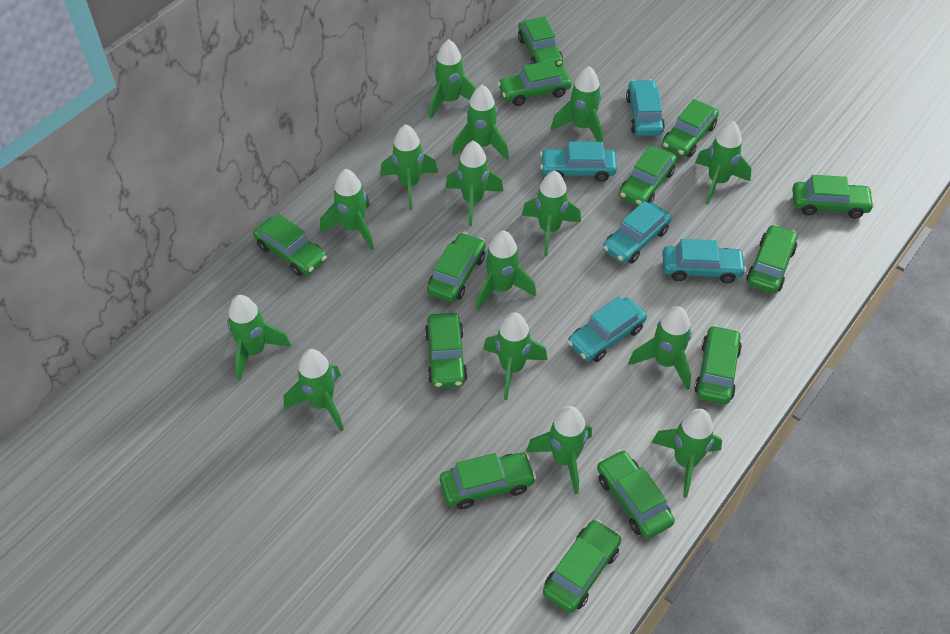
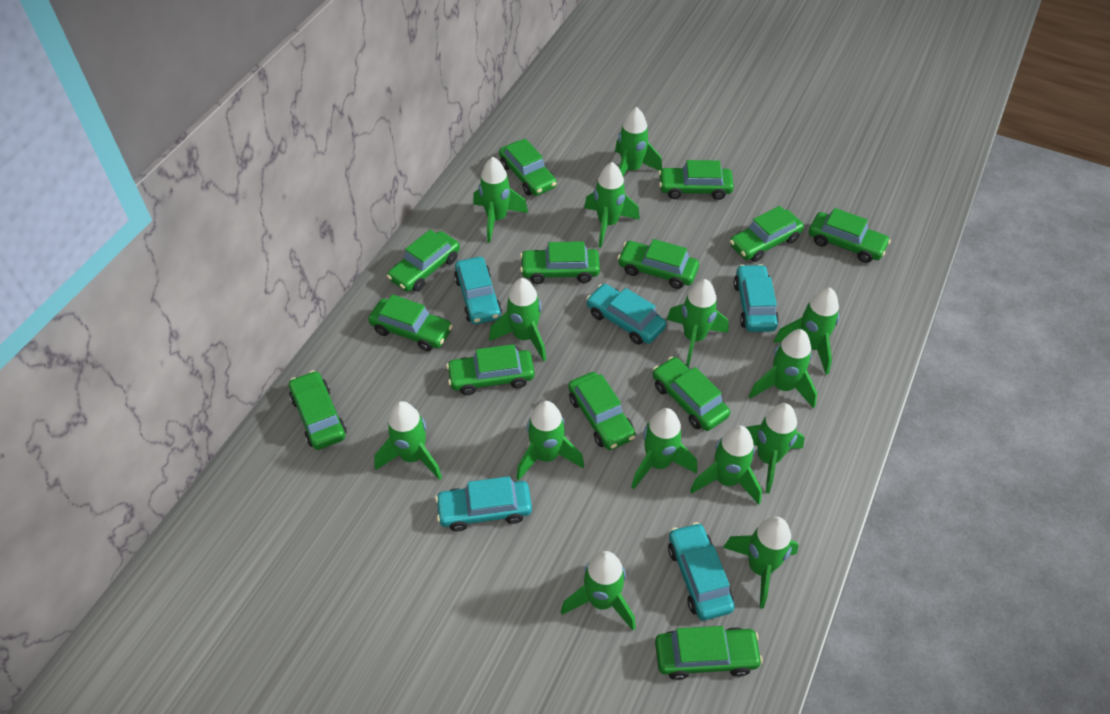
green rocket: [227,295,291,381] [284,349,344,431] [320,169,374,250] [380,124,438,210] [429,39,476,119] [445,141,504,226] [452,85,509,160] [476,230,536,310] [483,312,547,400] [522,170,581,256] [526,406,592,494] [551,66,603,142] [628,306,692,390] [651,409,722,498] [695,121,751,204] = 15 -> [374,401,442,480] [473,157,528,243] [489,278,546,361] [516,401,584,481] [561,551,636,631] [584,162,640,248] [615,107,662,176] [631,408,697,489] [667,279,729,367] [690,426,762,505] [723,517,799,608] [746,403,805,493] [749,329,817,409] [774,288,839,375] = 14

